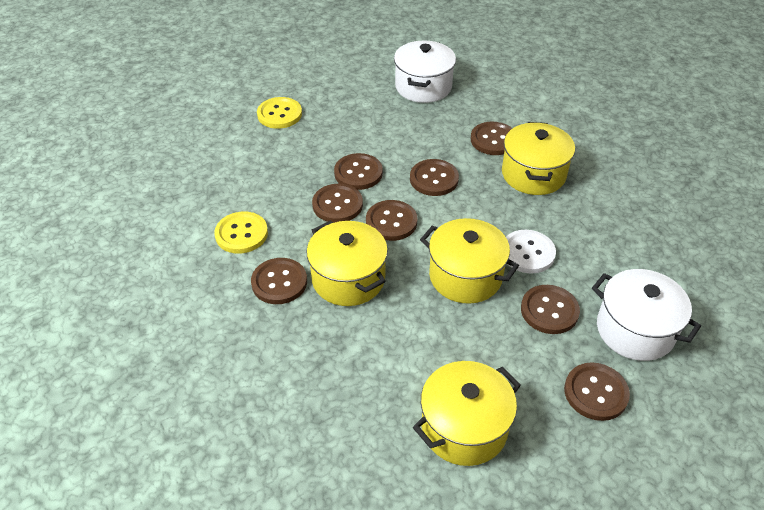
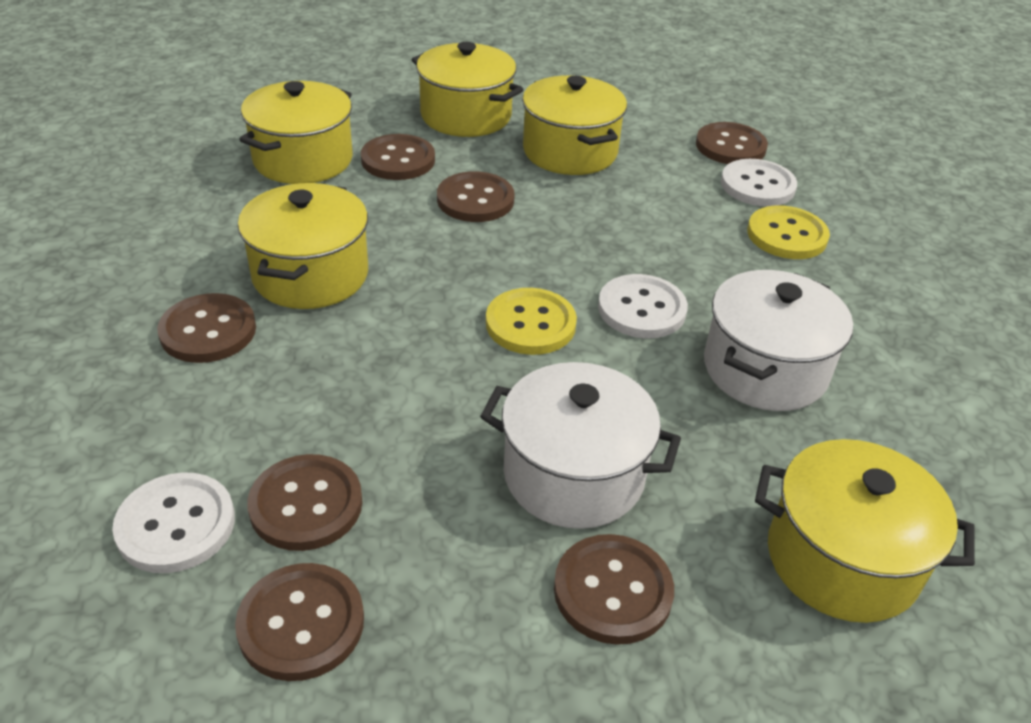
brown button: [251,258,307,304] [312,184,363,223] [334,153,383,190] [366,200,418,241] [410,159,459,196] [471,122,513,155] [521,285,580,334] [564,362,630,421] = 8 -> [157,293,256,363] [235,563,364,681] [247,454,363,551] [361,134,435,180] [437,171,515,222] [554,534,674,645] [696,122,768,164] = 7
white button: [506,230,556,273] = 1 -> [112,472,235,573] [598,274,688,338] [721,159,797,206] = 3
yellow pot: [306,220,388,306] [413,361,521,466] [420,218,519,304] [502,122,575,195] = 4 -> [238,183,368,309] [239,81,353,184] [412,42,524,137] [522,75,627,175] [755,439,975,623] = 5

